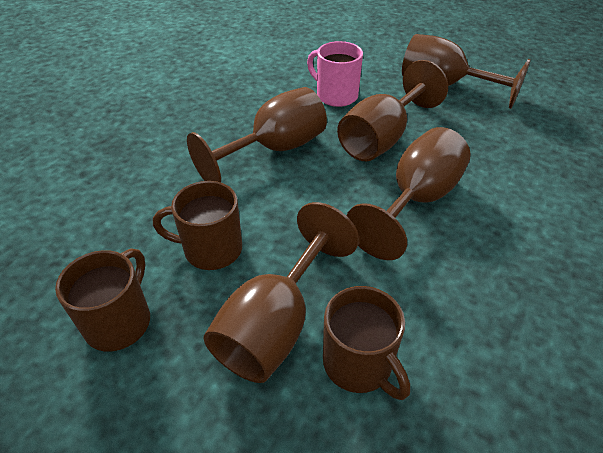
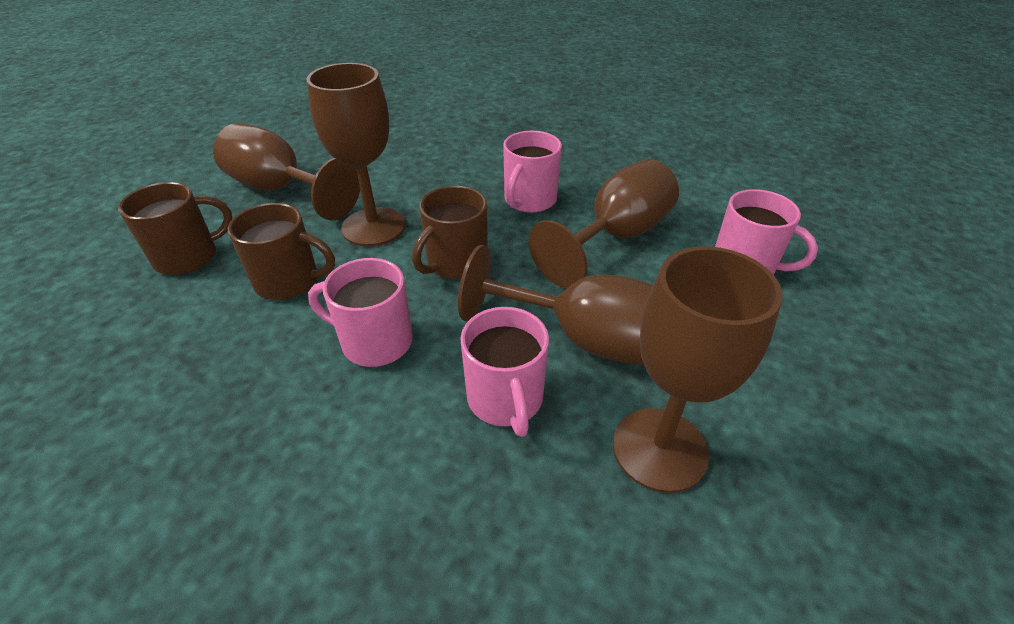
pink mug: [307,41,363,107] = 1 -> [308,258,413,367] [460,307,549,437] [503,131,562,213] [715,189,818,275] = 4

